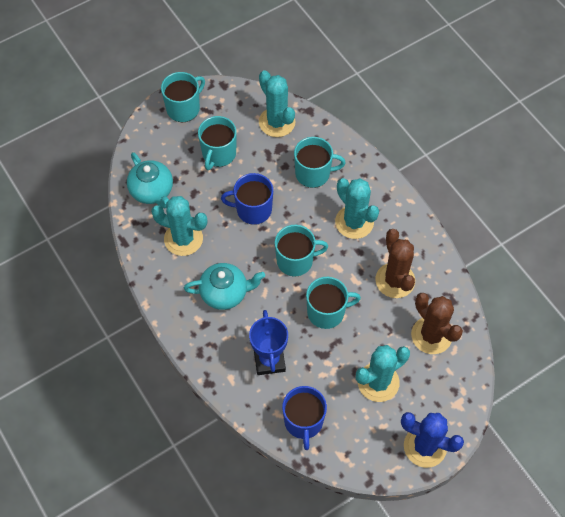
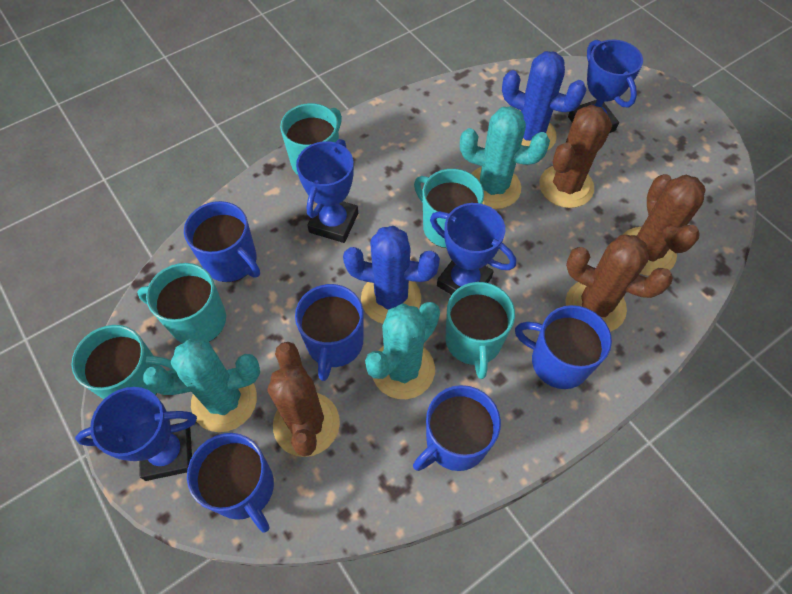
blue cactus: [401,412,464,468] = 1 -> [343,226,440,324] [502,51,587,151] = 2
blue mug: [221,173,273,225] [282,386,327,450] = 2 -> [184,201,260,282] [187,433,274,532] [295,284,364,381] [413,385,501,471] [515,305,612,389] = 5
blue trophy: [249,310,288,375] = 1 -> [75,387,197,481] [296,139,358,243] [430,203,516,295] [568,40,643,133] = 4
brown cactus: [375,229,415,298] [411,293,463,354] = 2 -> [268,342,340,457] [539,105,612,208] [565,235,673,332] [622,174,706,276] = 4
turquoise cactus: [151,196,207,256] [259,70,295,137] [335,178,379,239] [356,345,410,402] = 4 -> [143,338,260,432] [365,302,440,399] [460,106,550,209] = 3
turquoise teapot: [127,152,173,208] [184,263,265,310] = 2 -> none = 0

